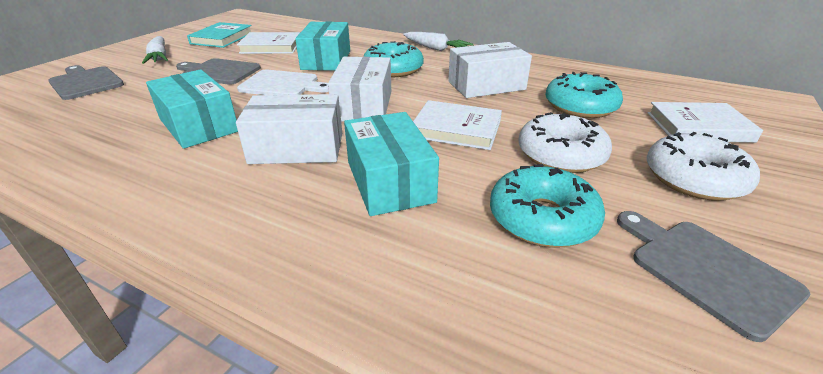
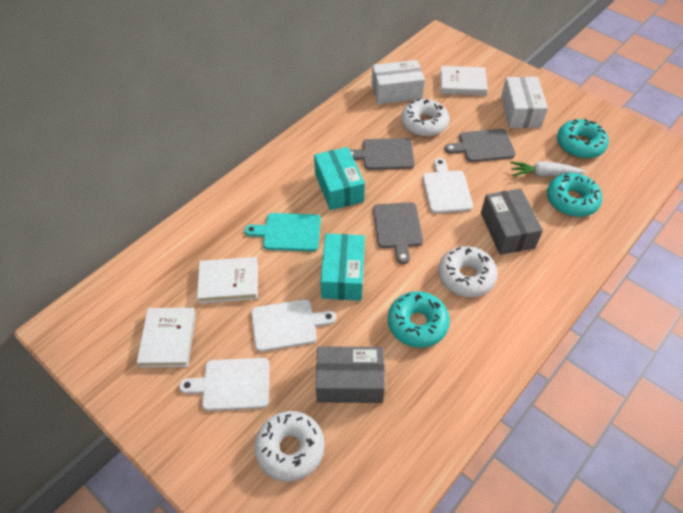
grey box: none = 0 -> [316,346,385,403] [481,189,543,255] = 2
turquoise book: [187,22,252,48] = 1 -> none = 0
turquoise box: [146,69,238,149] [295,21,350,71] [344,112,439,216] = 3 -> [314,147,365,210] [320,233,365,301] = 2
turquoise cutting board: none = 0 -> [245,213,321,251] = 1
white box: [236,94,342,164] [328,57,391,122] [448,42,532,98] = 3 -> [371,60,425,104] [501,77,548,128] = 2
white carrot: [142,36,168,64] [403,32,474,51] = 2 -> [510,161,586,177] = 1
white cutting board: [237,69,329,95] = 1 -> [179,358,269,411] [251,299,336,352] [423,158,473,213] = 3
white donut: [519,112,612,173] [647,132,760,201] = 2 -> [254,411,325,482] [401,99,449,137] [438,246,498,297] = 3

